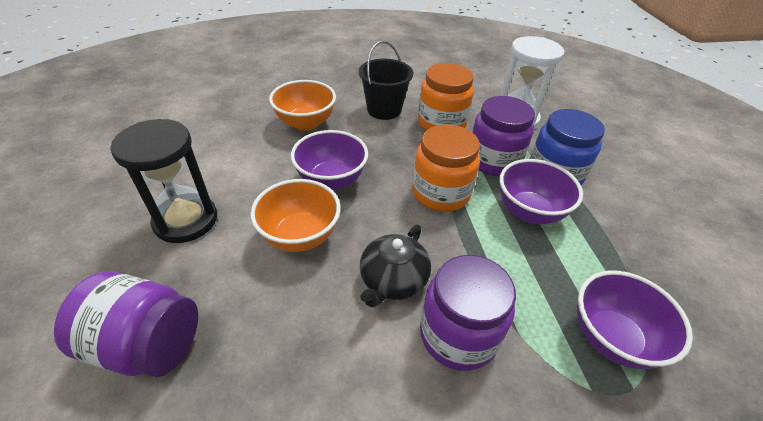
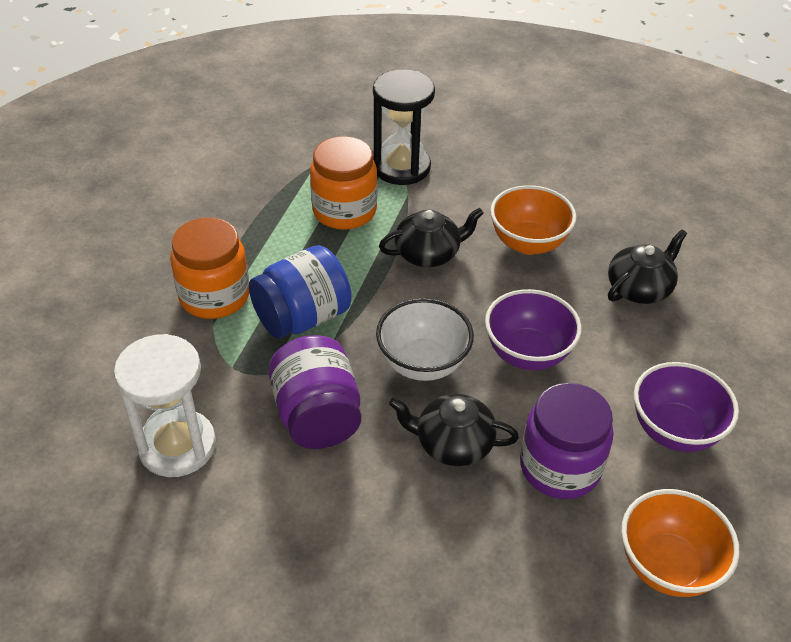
black bucket: [359,40,413,120] = 1 -> none = 0
black teapot: [360,225,431,308] = 1 -> [379,208,484,267] [389,394,519,466] [608,229,687,304] = 3
purple bowl: [291,130,368,190] [500,159,583,224] [577,270,693,369] = 3 -> [485,289,582,370] [634,362,739,452] = 2
purple jar: [54,271,198,377] [420,255,516,371] [472,96,535,176] = 3 -> [268,335,361,449] [520,383,614,499] = 2
white bowl: none = 0 -> [376,298,474,381] = 1

